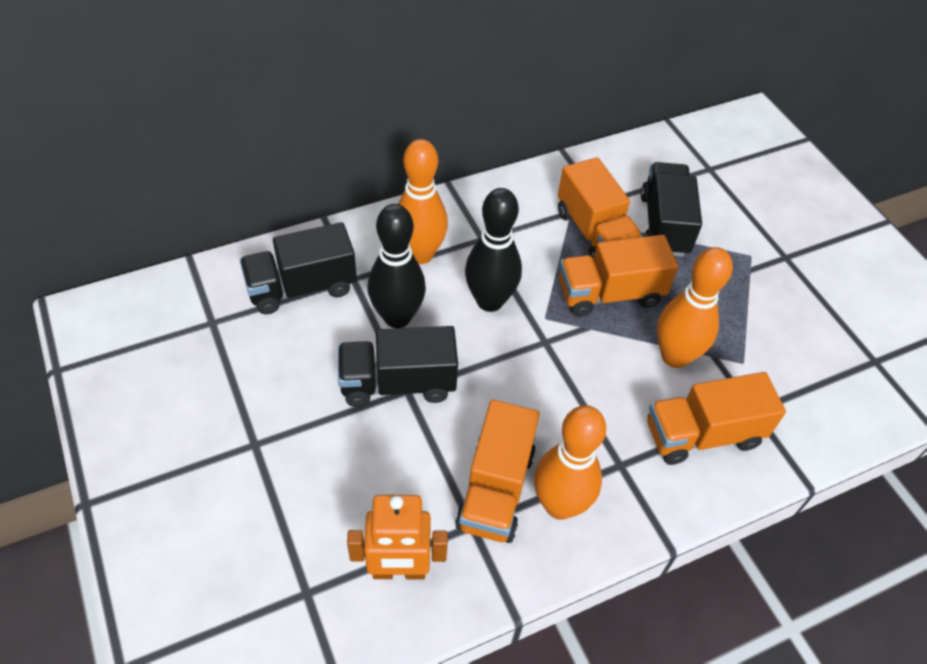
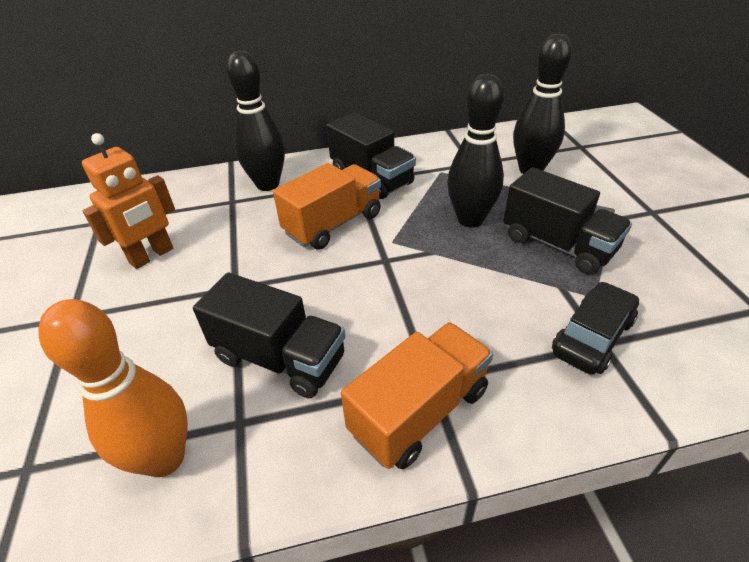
black bowling pin: [368,204,426,328] [465,188,522,312] = 2 -> [227,51,285,191] [447,74,504,227] [513,34,572,174] = 3
black car: none = 0 -> [552,282,639,375] = 1
orange bowling pin: [398,139,448,264] [534,405,606,520] [657,247,733,368] = 3 -> [38,299,188,477] = 1
orange truck: [455,400,540,543] [558,157,643,259] [559,235,678,317] [647,372,786,465] = 4 -> [273,163,381,250] [341,322,493,469] = 2

